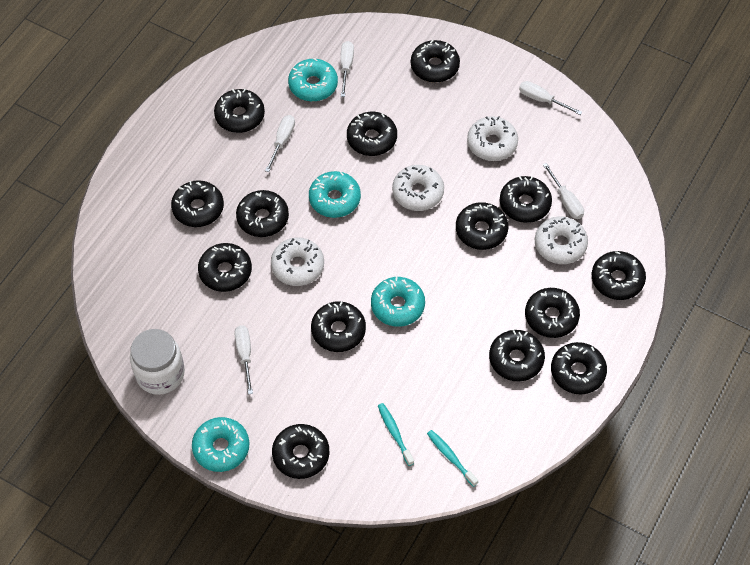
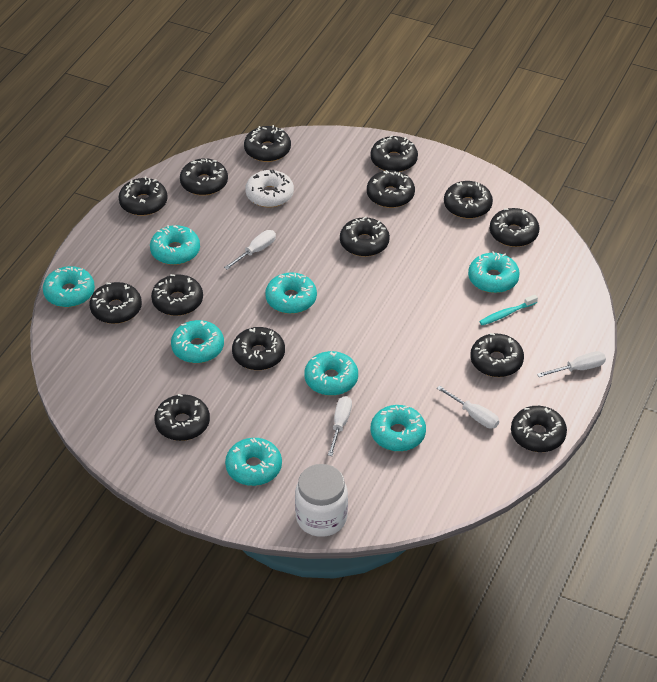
turquoise donut: [192,417,249,472] [288,58,338,101] [309,171,361,218] [371,277,425,327] = 4 -> [43,266,95,307] [150,225,200,265] [171,320,224,363] [225,438,282,486] [265,273,317,314] [304,351,358,396] [371,405,426,452] [468,251,520,293] = 8
turquoise toothbrush: [378,403,414,466] [427,430,478,487] = 2 -> [479,295,538,325] = 1
white donut: [271,237,324,286] [392,165,444,211] [467,116,518,161] [535,217,588,264] = 4 -> [245,170,294,207] = 1
white screwdriver: [234,325,253,394] [265,115,295,172] [340,41,354,97] [519,81,582,115] [543,163,584,219] = 5 -> [224,230,276,270] [328,396,352,456] [437,386,499,429] [537,351,606,377] = 4

